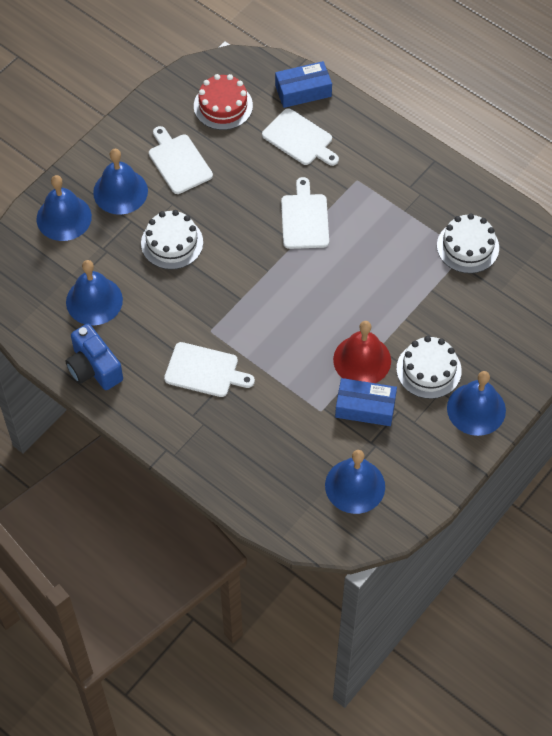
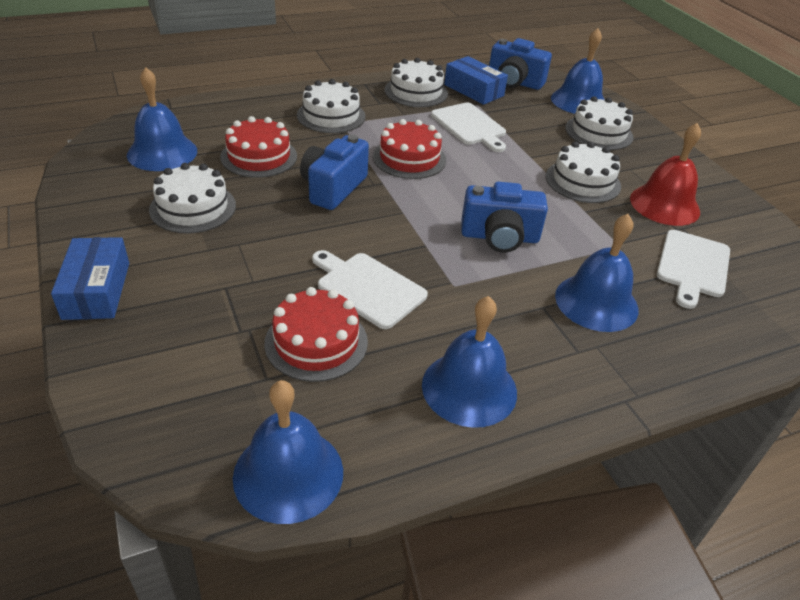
blue camera: [65,324,123,390] = 1 -> [300,134,369,210] [461,182,548,253] [489,38,552,90] = 3
red cake: [194,74,253,130] = 1 -> [220,116,297,178] [265,287,368,382] [373,119,446,179] = 3
white cake: [141,210,203,270] [396,336,462,399] [437,213,499,273] = 3 -> [149,163,236,234] [297,79,366,133] [385,58,448,107] [546,141,621,203] [565,96,634,150] = 5
white cutting board: [149,126,213,194] [164,342,255,397] [262,108,339,166] [281,177,329,249] = 4 -> [312,250,428,329] [431,103,506,152] [657,230,730,309] = 3

